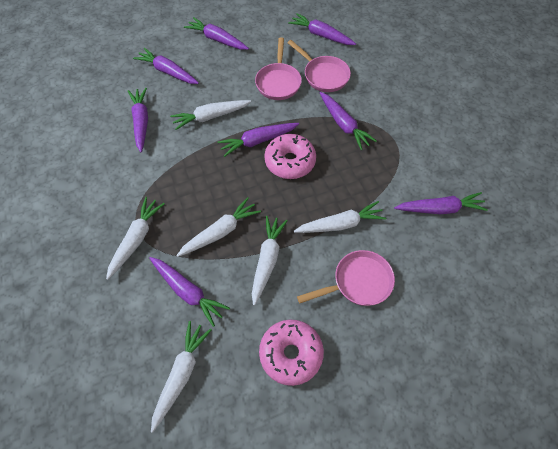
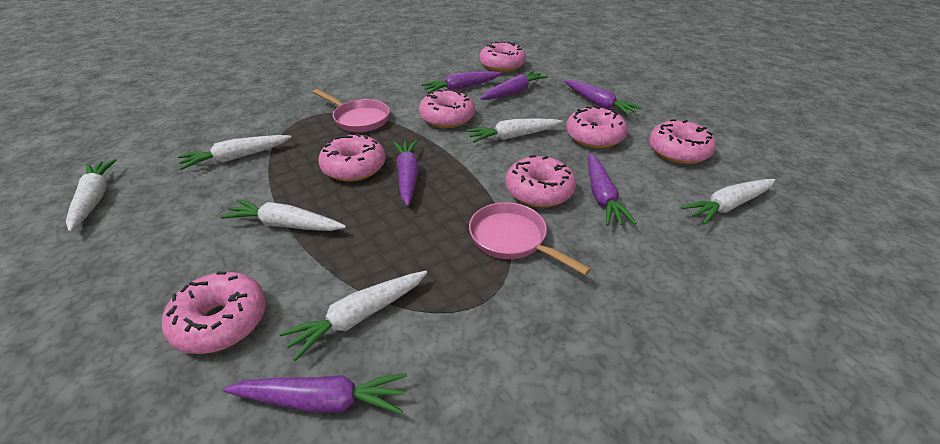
pink donut: [259,320,324,386] [264,134,316,179] = 2 -> [162,271,266,354] [318,133,386,182] [419,89,475,128] [479,41,526,72] [505,155,576,208] [566,106,627,148] [649,119,716,164] = 7
pink pan: [255,37,302,100] [287,40,351,92] [297,250,395,306] = 3 -> [313,89,390,132] [469,202,591,275] = 2
purple carrot: [128,88,148,152] [133,48,199,84] [149,257,230,327] [184,17,249,50] [217,123,299,157] [288,13,356,45] [320,92,377,150] [394,192,488,214] = 8 -> [223,373,407,414] [393,140,419,206] [421,71,502,93] [480,70,548,100] [564,80,642,116] [588,153,637,226] = 6

